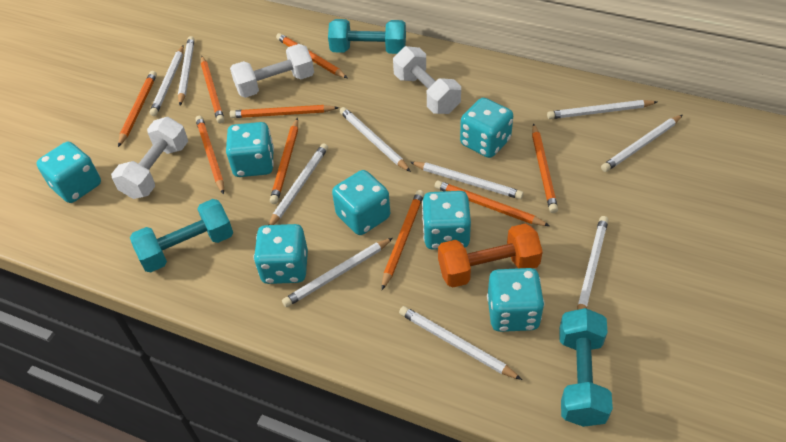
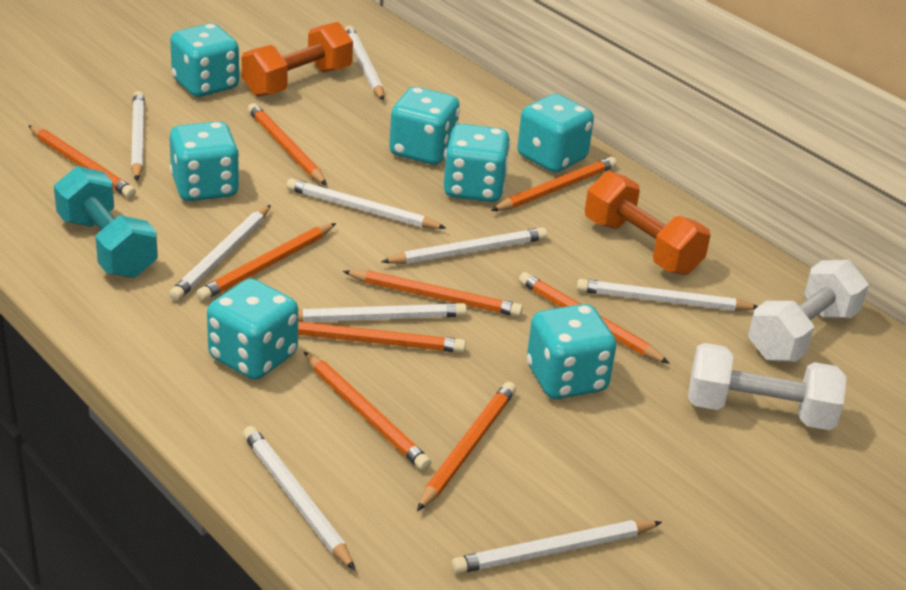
orange dumbbell: [438,223,543,288] = 1 -> [242,22,353,97] [585,171,711,275] = 2
turquoise dumbbell: [130,199,233,273] [328,19,406,54] [559,308,613,427] = 3 -> [54,166,158,278] = 1
white dumbbell: [111,117,188,199] [230,44,314,98] [393,46,461,114] = 3 -> [688,343,847,430] [748,260,869,362] = 2
white pencil: [150,45,184,116] [178,36,195,105] [269,143,328,225] [282,238,393,307] [340,107,411,172] [399,306,522,380] [410,162,524,199] [547,100,657,119] [577,216,608,310] [601,115,682,172] = 10 -> [131,91,145,181] [169,205,271,301] [243,426,355,570] [286,178,446,229] [298,303,467,322] [345,26,384,101] [381,227,547,264] [451,520,662,574] [577,279,758,311] = 9

